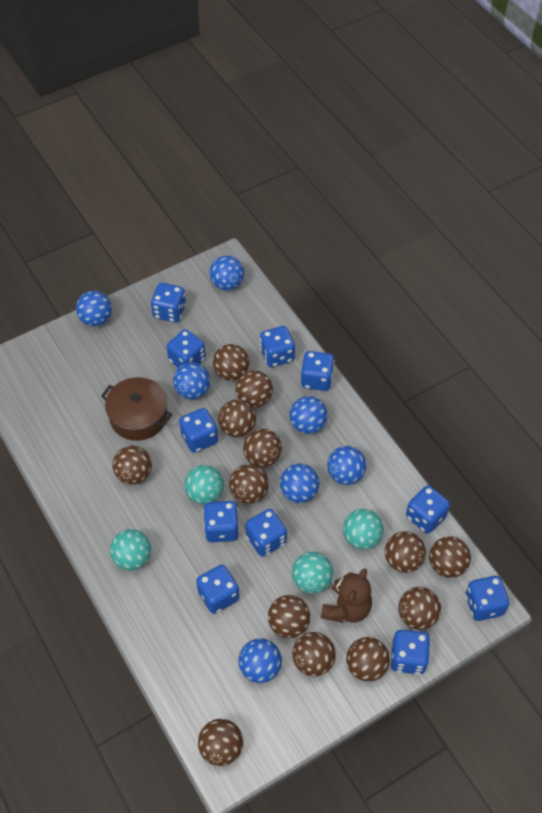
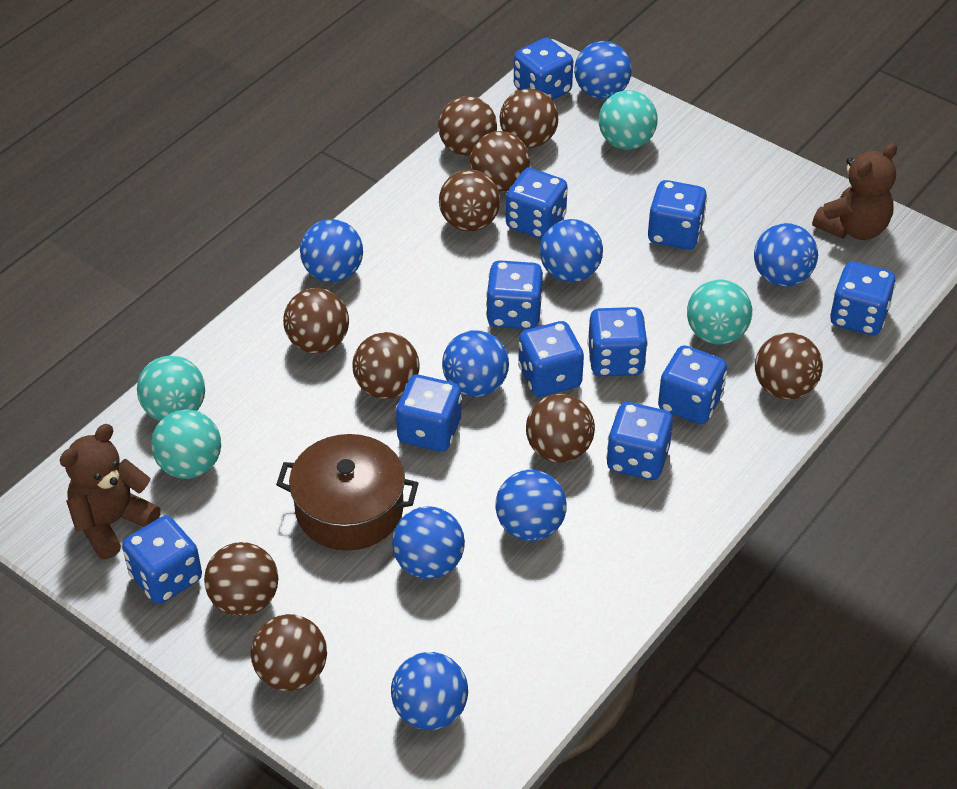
blue ball: [76,291,112,326] [173,362,210,399] [209,255,244,291] [238,638,282,683] [280,463,319,503] [289,396,327,434] [327,446,366,485] = 7 -> [300,219,363,283] [391,652,468,730] [392,506,465,579] [442,330,509,397] [495,470,567,541] [540,219,603,282] [574,41,632,99] [754,223,818,286] = 8
brown ball: [113,446,152,485] [198,719,243,766] [213,344,249,381] [218,399,256,437] [229,464,269,504] [235,370,273,408] [243,429,282,467] [268,595,310,638] [292,632,336,676] [346,637,390,682] [385,531,426,573] [398,587,441,630] [429,536,471,578] = 13 -> [204,542,278,616] [251,614,327,691] [283,288,349,353] [352,332,420,399] [438,96,497,156] [439,170,500,231] [470,131,530,192] [500,89,558,148] [526,394,595,463] [755,333,823,399] = 10
brown teddy bear: [321,568,372,623] = 1 -> [60,424,161,559] [812,143,897,240] = 2

